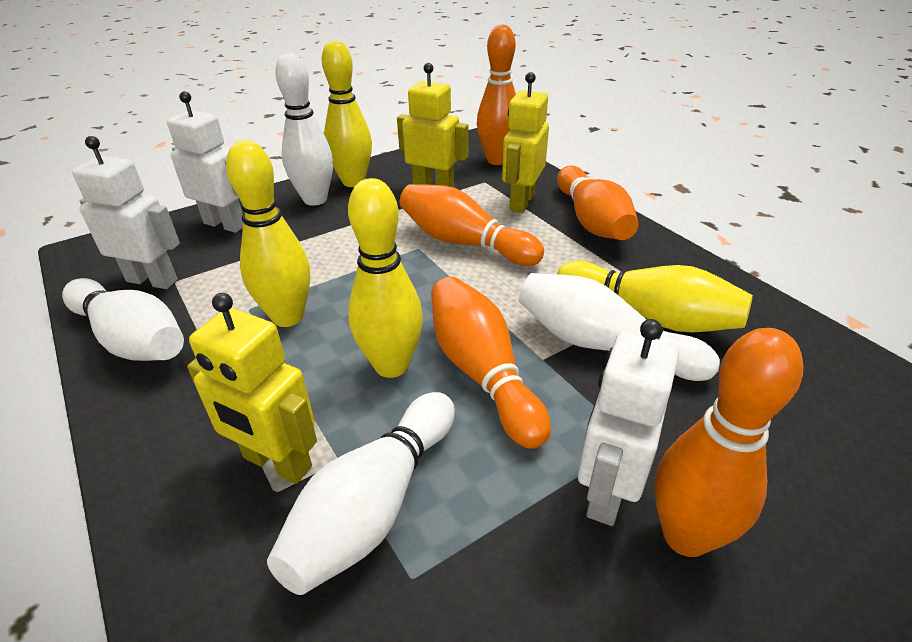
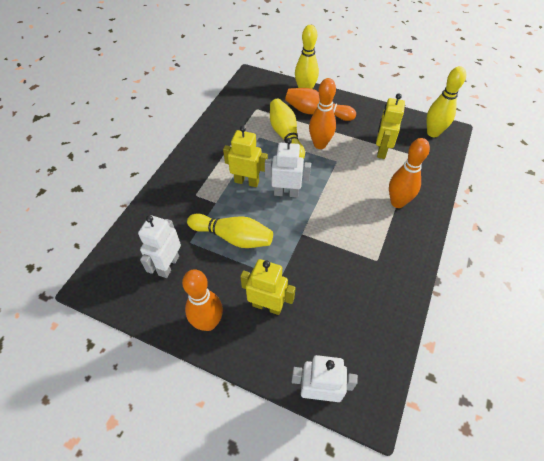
orange bowling pin: [399,184,544,266] [431,277,551,449] [477,24,516,165] [557,166,639,240] [654,328,803,557] = 5 -> [182,269,223,331] [285,88,356,121] [309,78,336,149] [389,138,430,208] = 4
white bowling pin: [62,278,184,361] [267,392,455,595] [275,53,333,206] [518,273,720,381] = 4 -> none = 0

